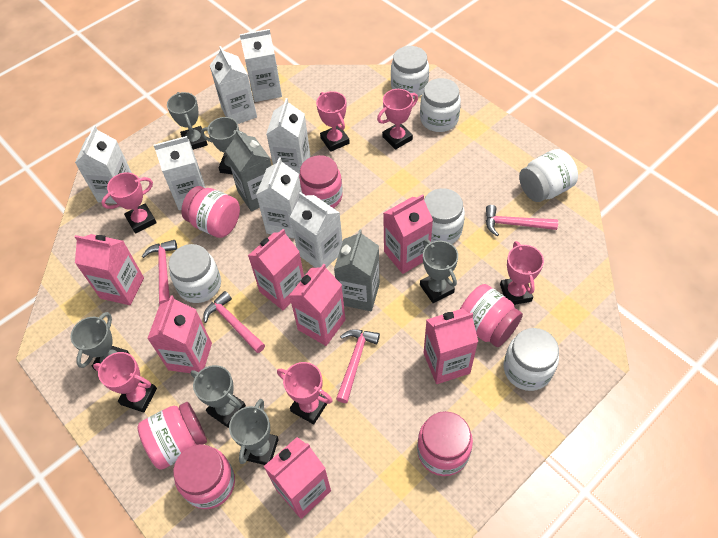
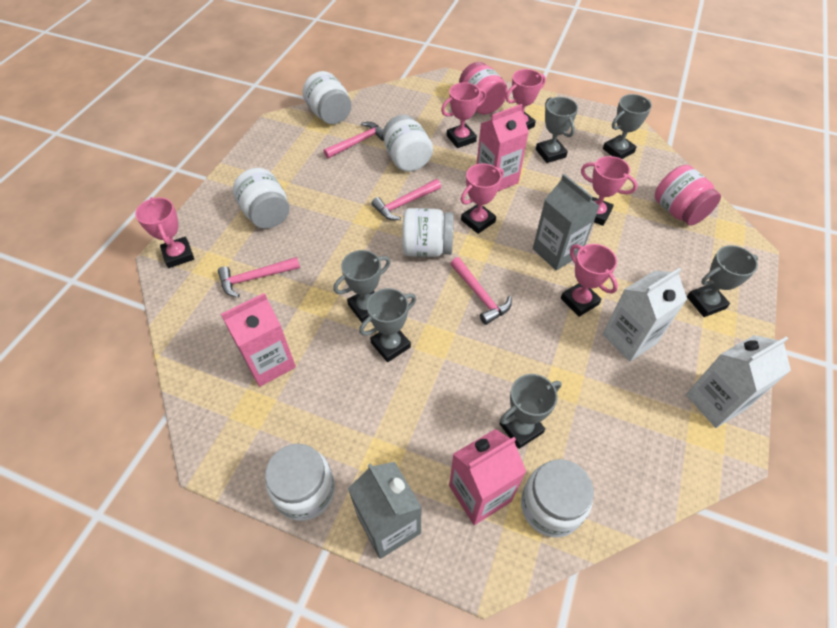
pink carton: [75,234,144,305] [147,295,212,373] [248,229,304,310] [263,437,331,519] [289,264,346,346] [383,194,433,274] [424,308,478,384] = 7 -> [221,293,296,387] [449,429,526,525] [477,104,529,192] = 3
pink jar: [137,402,207,470] [173,444,235,509] [181,186,240,238] [299,155,343,208] [417,411,473,476] [460,284,523,347] = 6 -> [459,62,508,115] [655,165,721,226] = 2
white carton: [75,125,132,204] [154,136,205,210] [209,46,257,124] [240,29,282,102] [256,157,302,239] [266,98,311,174] [290,192,343,268] = 7 -> [602,268,687,362] [686,335,791,428] = 2

